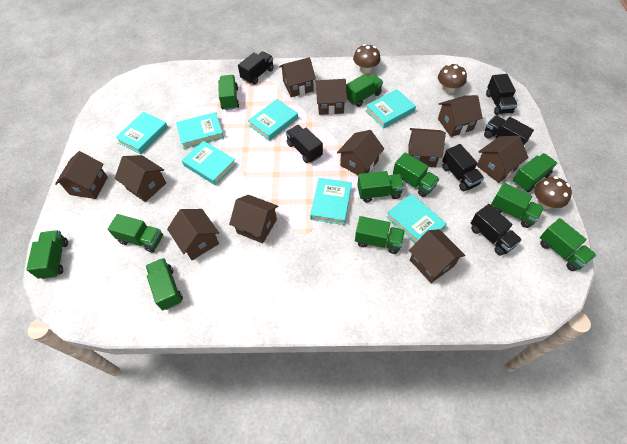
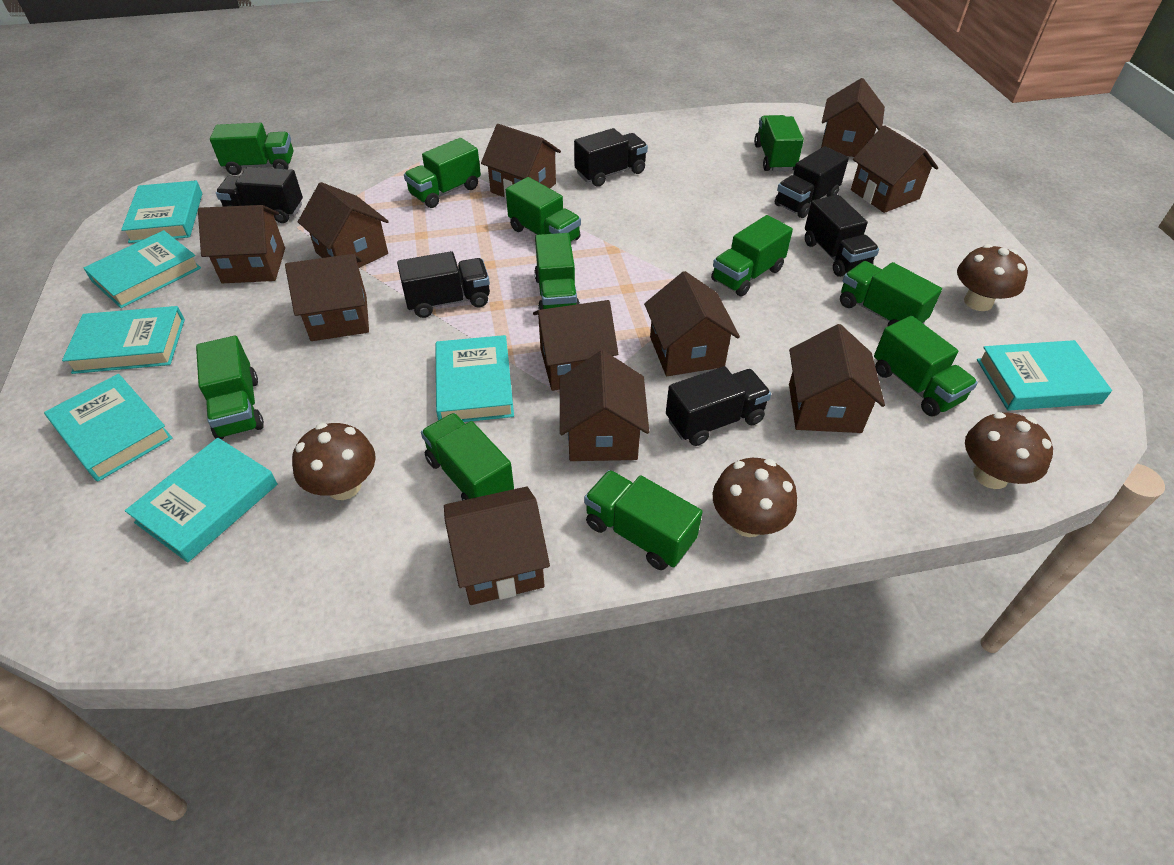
brown mushroom: [353,44,380,74] [438,64,467,94] [534,176,572,209] = 3 -> [292,423,376,500] [713,458,797,537] [957,244,1028,311] [965,412,1053,489] = 4

